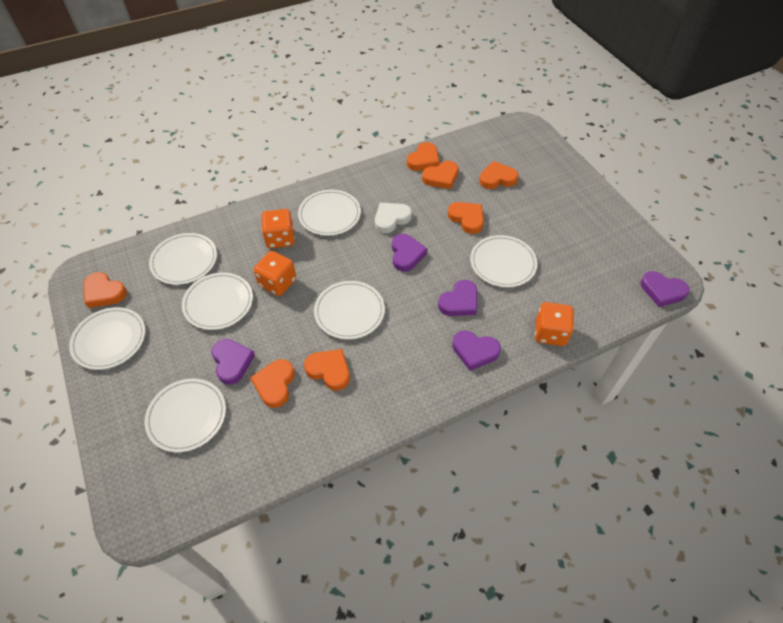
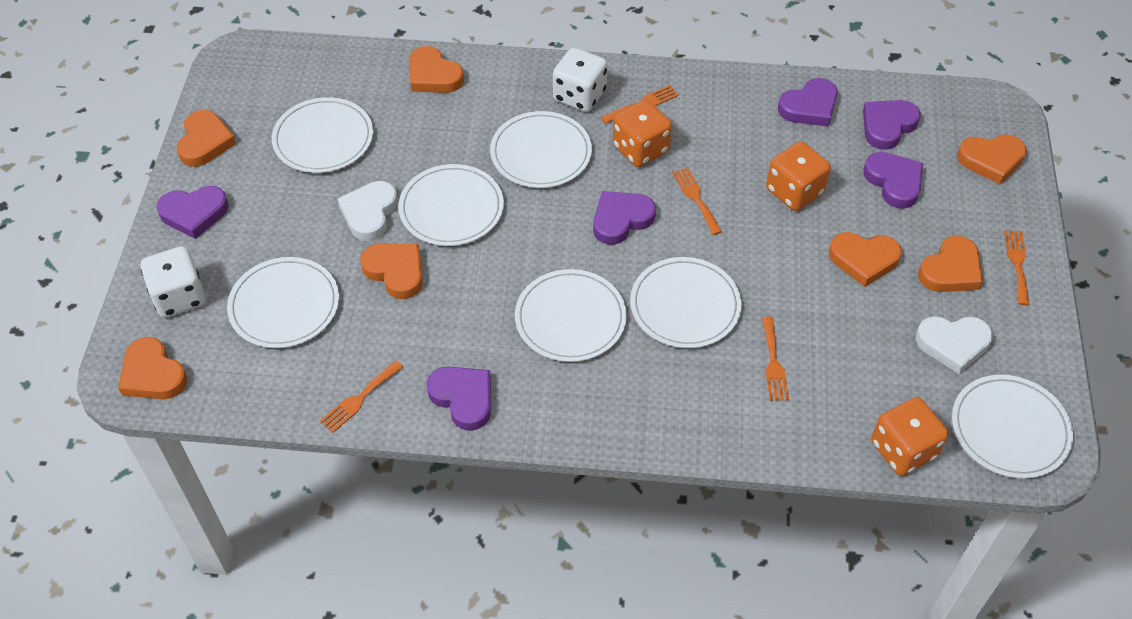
orange fork: none = 0 -> [320,360,403,433] [601,85,679,124] [672,167,722,235] [762,317,789,401] [1004,230,1030,305] = 5
purple heart: [211,339,255,385] [392,234,427,272] [438,280,477,316] [452,330,501,371] [641,271,690,307] = 5 -> [156,186,229,239] [427,366,491,431] [593,191,656,245] [778,78,838,127] [863,100,921,150] [863,152,923,209] = 6
white dice: none = 0 -> [141,246,206,317] [553,47,608,112] = 2
white heart: [375,203,412,233] = 1 -> [338,181,398,241] [916,316,993,374] = 2

